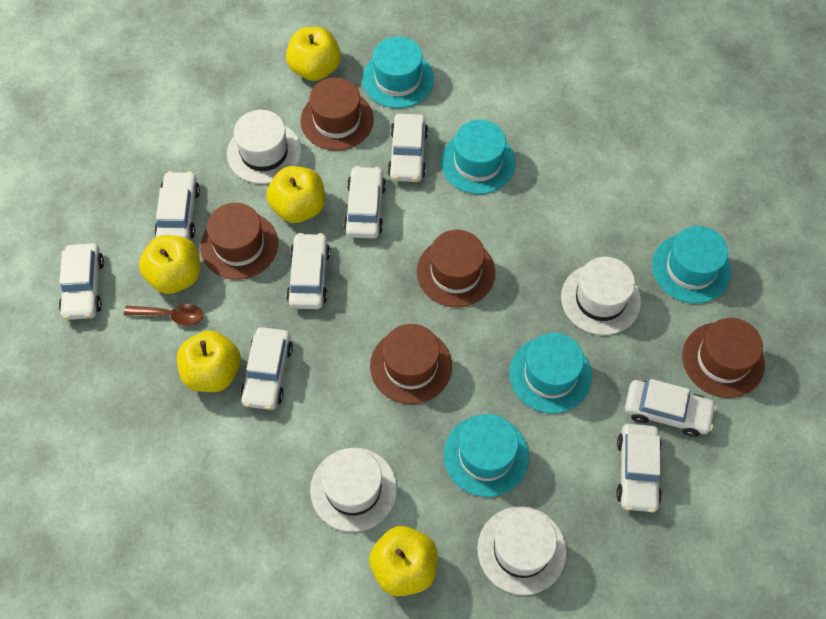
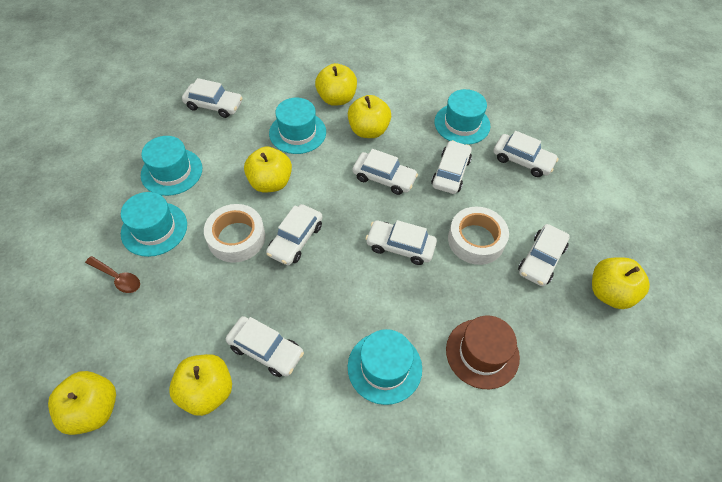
brown hat: [200,203,278,280] [300,77,374,151] [370,324,452,404] [417,230,495,307] [682,318,765,398] = 5 -> [446,316,520,389] = 1
white hat: [227,110,301,184] [310,448,397,532] [477,506,566,595] [561,257,641,335] = 4 -> none = 0
white tape: none = 0 -> [204,204,265,263] [448,207,509,265] = 2
yellow apple: [139,235,200,294] [177,330,241,392] [266,166,325,223] [286,27,341,81] [369,526,438,596] = 5 -> [48,371,116,435] [169,354,232,416] [244,146,292,192] [315,63,357,106] [348,95,391,138] [592,257,650,309] = 6

